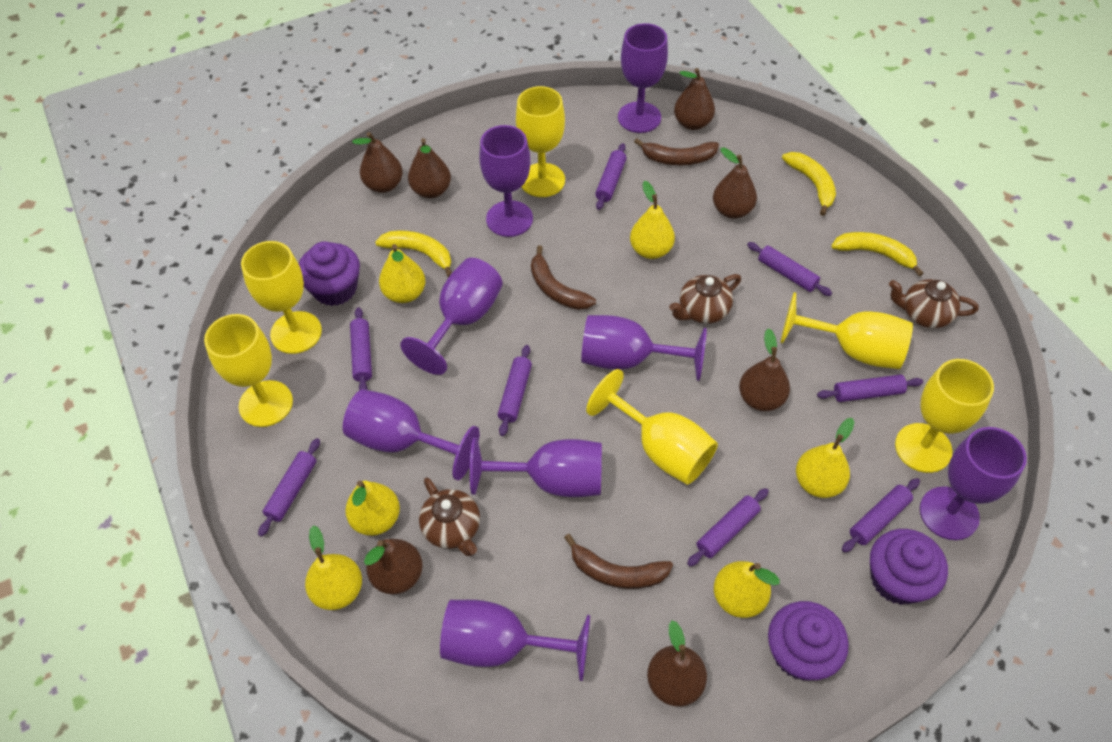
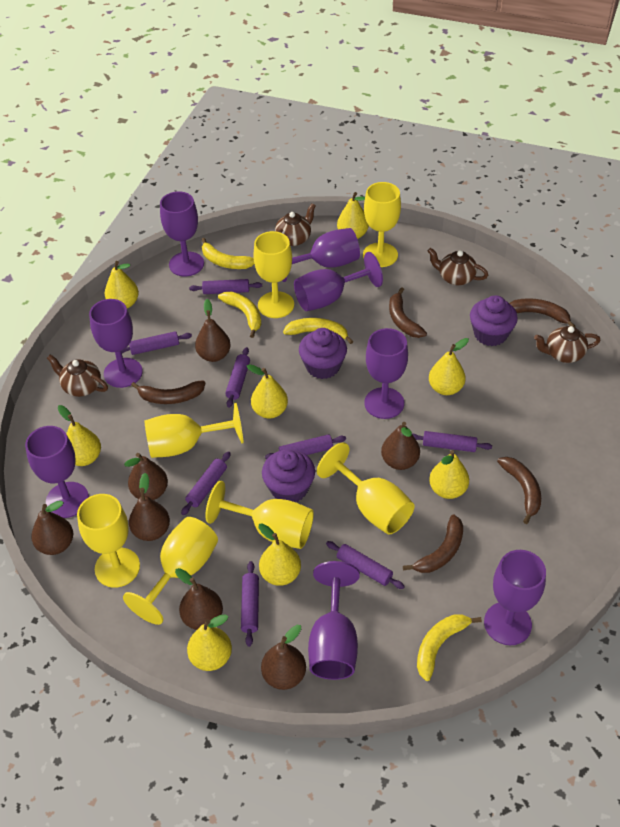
brown banana: [531,245,596,310] [564,534,673,589] [634,138,719,165] = 3 -> [131,380,205,404] [389,287,427,338] [403,514,463,573] [497,457,541,524] [509,298,576,327] = 5
brown teapot: [419,477,480,556] [669,274,741,324] [889,279,979,328] = 3 -> [47,355,108,397] [275,203,316,246] [428,248,488,285] [534,326,601,363] = 4
yellow banana: [375,230,452,278] [782,152,836,216] [832,232,924,276] = 3 -> [201,238,254,269] [218,291,261,338] [283,318,353,344] [417,614,482,681] = 4
yellow goblet: [204,314,293,427] [241,241,322,354] [516,86,565,197] [586,369,718,485] [780,292,913,369] [895,359,994,473] = 6 -> [77,494,140,588] [123,517,218,625] [144,403,244,458] [205,481,314,549] [253,231,294,318] [317,442,414,535] [363,182,401,267] = 7
yellow pear: [305,525,362,610] [345,481,400,536] [379,244,425,303] [630,181,675,259] [714,561,780,618] [796,418,854,498] = 6 -> [58,405,101,466] [105,261,139,308] [187,614,232,671] [247,364,288,418] [259,523,301,586] [337,192,369,239] [429,338,469,395] [429,450,469,499] = 8

